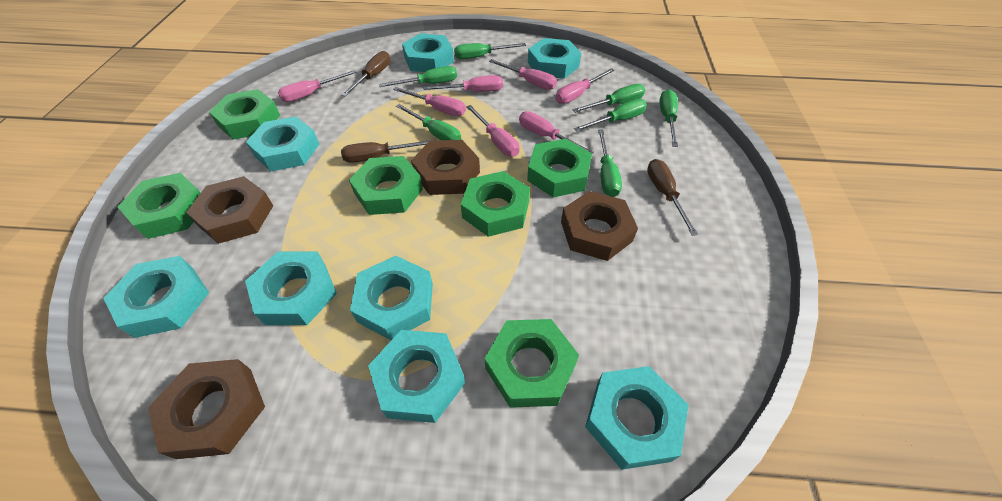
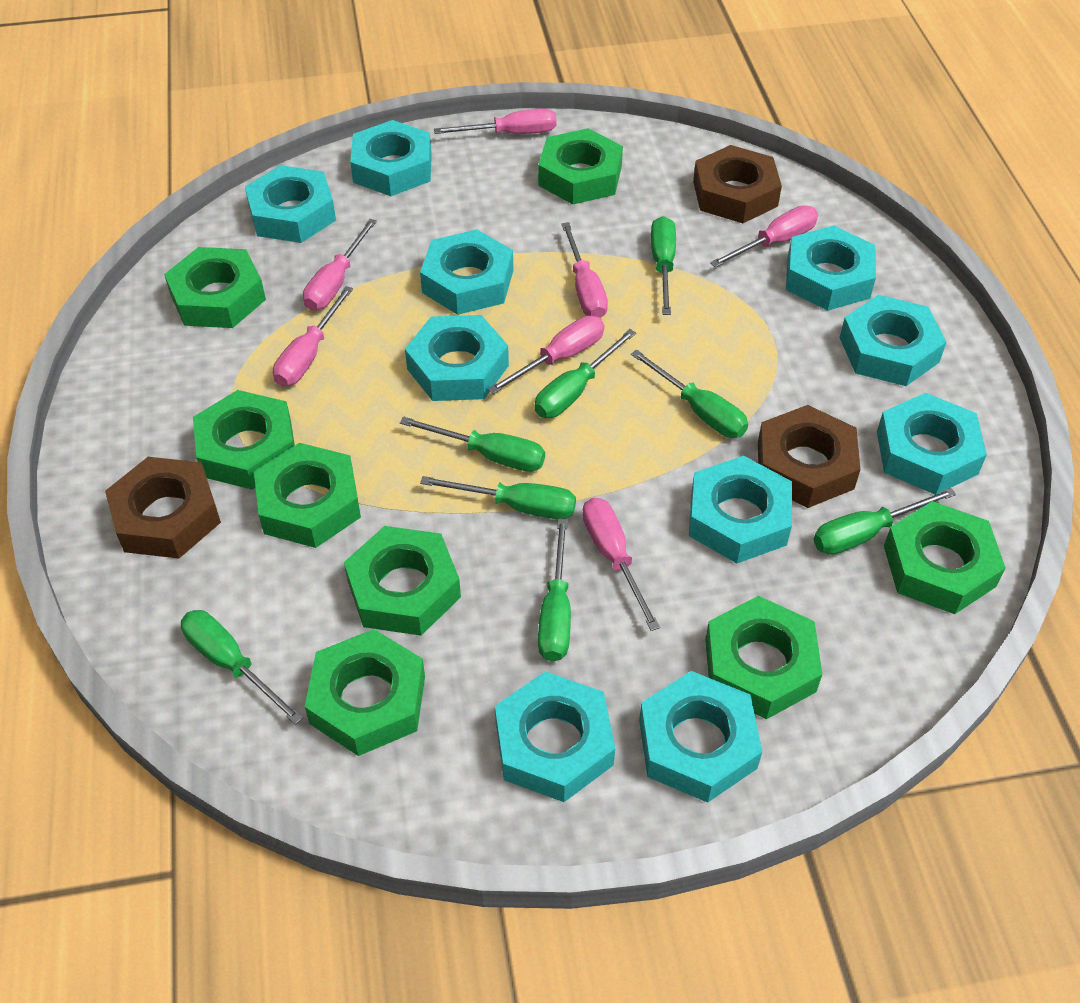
brown nut: [148,359,265,459] [186,176,273,244] [411,140,480,195] [561,191,638,261] = 4 -> [105,457,221,559] [693,145,782,223] [758,405,860,508] = 3
brown screwdriver: [341,51,391,96] [341,140,434,163] [647,159,698,236] = 3 -> none = 0
green nut: [118,173,200,239] [209,89,280,140] [349,156,423,215] [461,171,530,237] [485,319,579,408] [527,139,592,197] = 6 -> [164,247,266,328] [193,390,295,490] [254,443,361,548] [305,629,425,756] [344,526,461,636] [538,128,623,204] [705,596,822,719] [884,501,1006,614] = 8
green screwdriver: [379,66,457,87] [396,104,461,140] [454,43,526,59] [573,84,645,113] [574,99,647,132] [598,129,622,197] [659,89,678,147] = 7 -> [181,610,303,725] [400,416,545,472] [420,476,576,519] [535,329,636,418] [538,518,571,662] [631,350,748,438] [651,216,676,315] [813,488,956,555] = 8
turquoise nut: [103,256,209,338] [245,252,337,325] [246,116,319,171] [350,256,433,340] [368,330,465,423] [402,33,454,72] [528,38,581,79] [585,366,688,470] = 8 -> [245,165,336,243] [350,120,432,196] [405,315,509,401] [420,230,513,315] [495,672,615,802] [639,671,762,803] [689,456,792,563] [786,225,876,311] [840,295,946,386] [877,393,987,495] = 10

